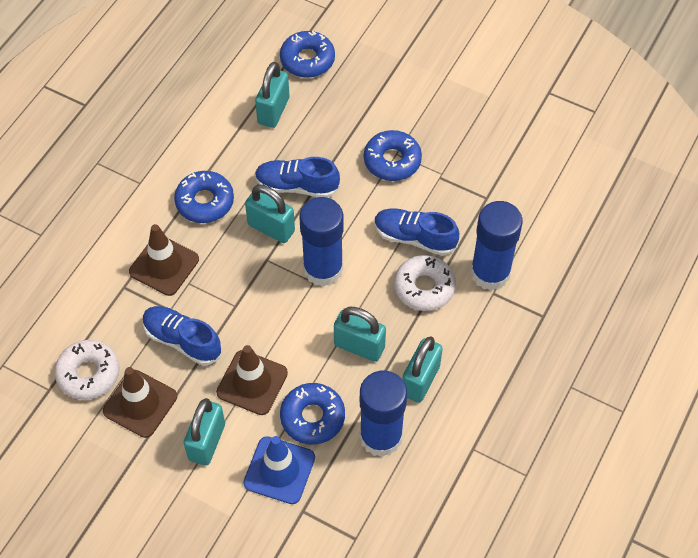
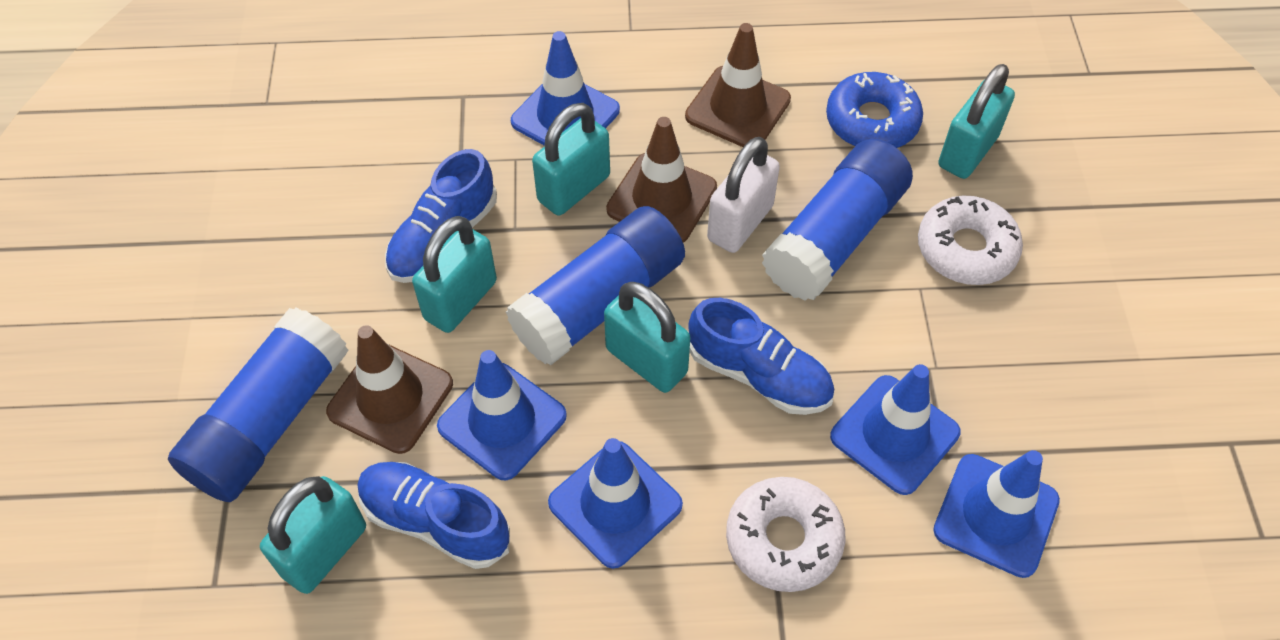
blue donut: [174,171,234,223] [280,31,335,78] [280,383,345,445] [364,130,422,181] = 4 -> [826,72,923,148] = 1
blue traffic cone: [243,436,315,504] = 1 -> [437,350,567,480] [511,31,620,146] [548,438,683,569] [830,364,961,495] [933,450,1060,578] = 5
white padlock: none = 0 -> [707,137,780,253] = 1

